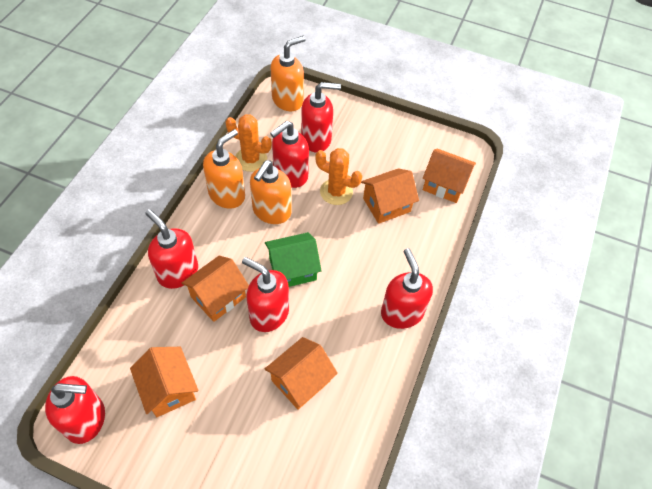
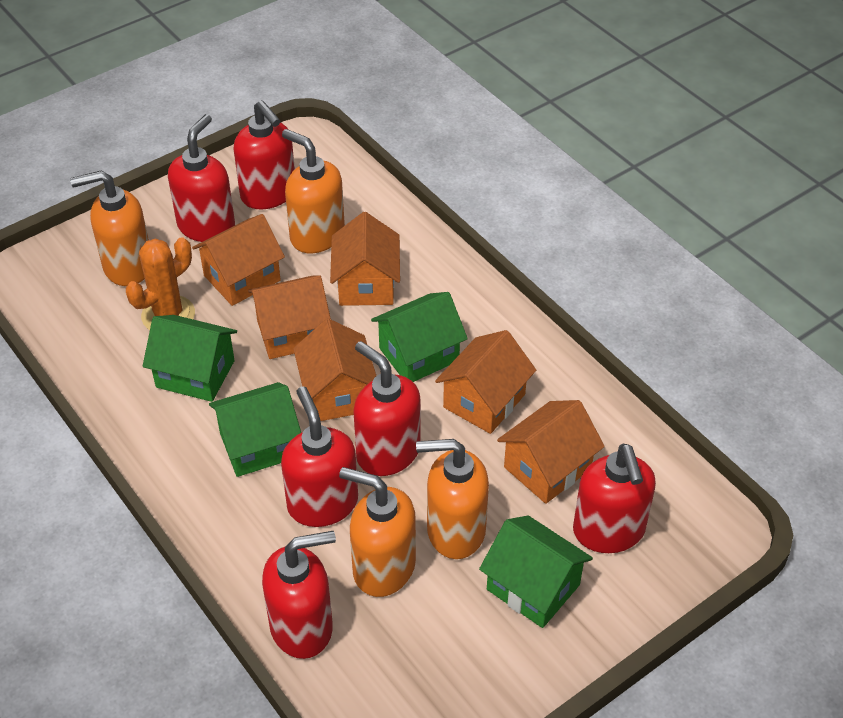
green house: [265,232,322,287] = 1 -> [143,315,237,402] [209,382,301,477] [371,292,468,382] [479,515,593,628] = 4
orange cactus: [225,114,272,172] [315,148,362,205] = 2 -> [126,237,195,330] = 1
orange house: [130,347,199,417] [182,256,249,322] [265,337,338,410] [361,168,419,224] [423,149,476,203] = 5 -> [192,214,285,306] [248,275,331,359] [293,319,376,421] [330,212,400,306] [435,330,536,434] [497,400,605,504] = 6
orange soap dispenser: [203,129,245,209] [250,160,292,224] [271,36,306,111] = 3 -> [70,171,149,286] [282,129,345,253] [339,467,416,597] [416,439,489,559] = 4

